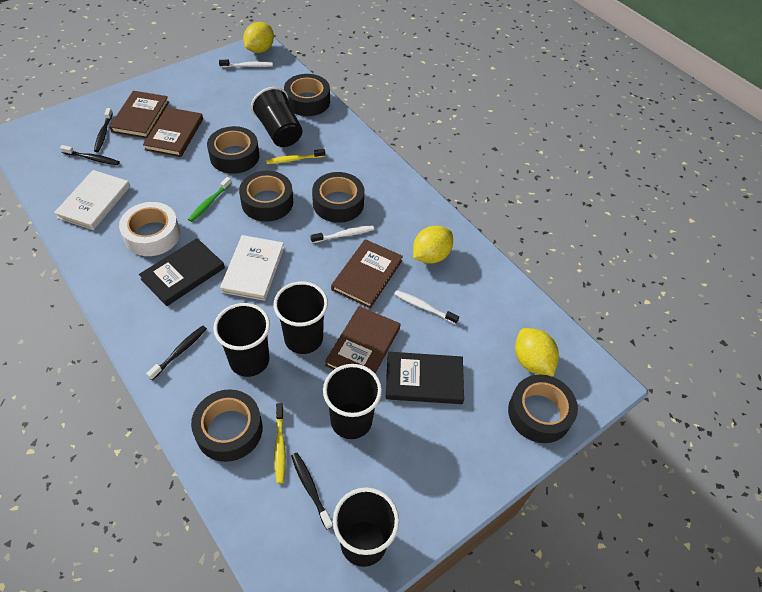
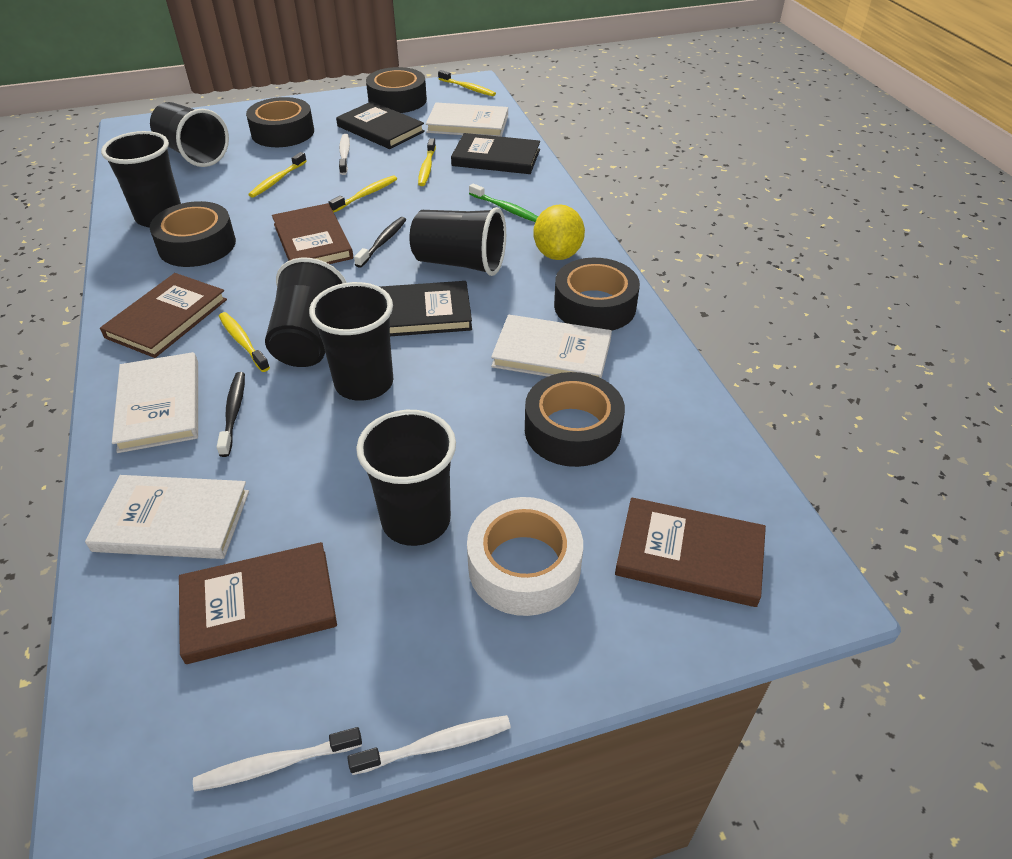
black book: [139,238,225,306] [386,352,464,404] = 2 -> [336,101,425,149] [380,281,472,336] [451,133,540,174] = 3
black cup: [213,303,270,377] [251,87,302,147] [274,281,328,354] [323,364,382,439] [333,487,399,567] = 5 -> [101,131,181,228] [150,102,229,167] [265,258,347,367] [309,282,393,401] [356,410,456,546] [410,207,506,276] = 6
black tape: [191,389,263,462] [207,126,259,174] [239,171,293,222] [284,74,330,116] [312,172,365,223] [508,375,578,443] = 6 -> [150,201,236,267] [246,97,314,147] [366,67,427,113] [525,372,625,467] [554,258,640,330] = 5
black toothbrush: [60,145,120,165] [94,108,113,152] [146,325,207,380] [291,453,333,530] = 4 -> [217,372,245,457] [354,217,406,268] = 2
white book: [54,170,130,230] [220,235,284,301] = 2 -> [85,475,249,559] [112,352,198,453] [426,103,508,137] [491,314,612,378] = 4
yellow lemon: [243,22,274,53] [413,226,453,264] [515,328,559,376] = 3 -> [533,204,585,260] = 1
yellow toothbrush: [266,149,325,164] [274,403,286,484] = 2 -> [219,312,270,372] [248,152,307,198] [329,175,397,212] [418,138,436,186] [438,70,496,96] = 5

